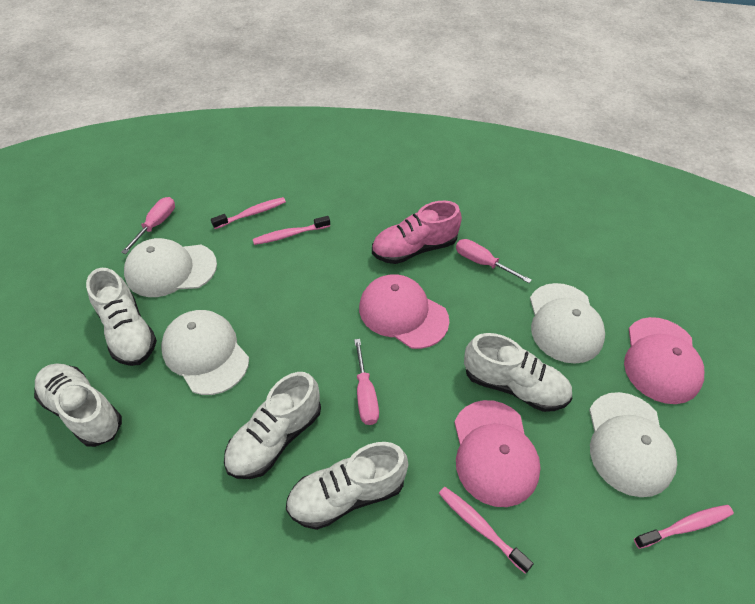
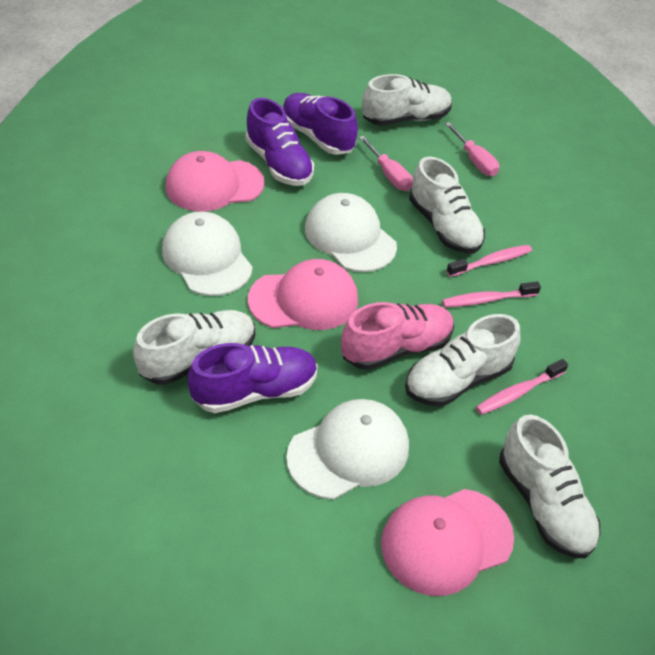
pink screwdriver: [121,197,175,254] [354,339,379,425] [456,239,532,283] = 3 -> [359,136,413,191] [445,122,499,176] = 2
pink toothbrush: [211,197,286,229] [253,216,330,245] [439,487,534,573] [634,505,734,549] = 4 -> [442,281,541,307] [446,245,532,277] [476,359,568,415] = 3
purple shoe: none = 0 -> [188,343,318,413] [246,98,314,186] [283,93,358,155] = 3
white cap: [124,238,217,297] [161,310,249,395] [530,283,605,364] [589,392,677,497] = 4 -> [162,212,253,296] [286,399,409,499] [305,193,397,272] = 3

